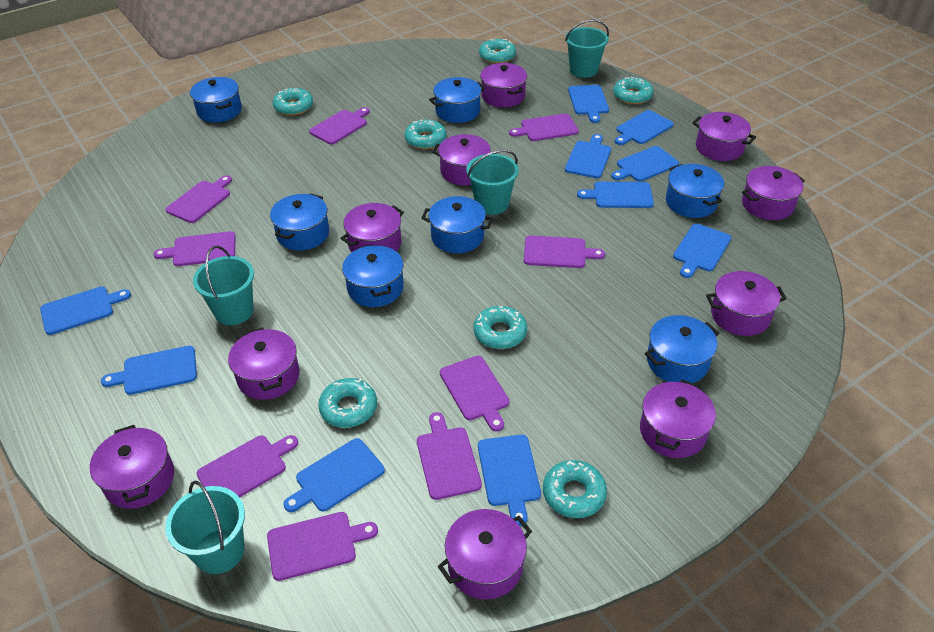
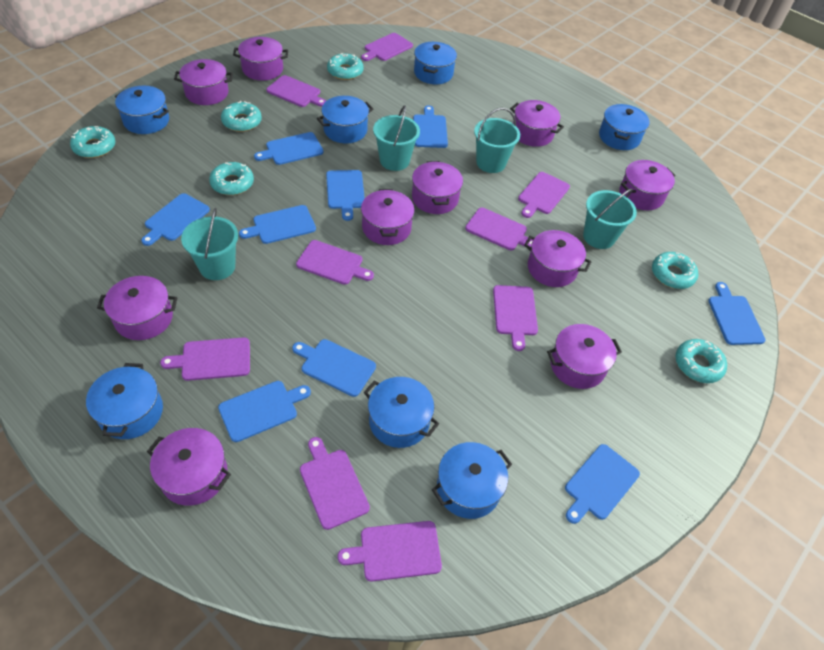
blue cutting board: [40,286,131,335] [101,346,197,395] [284,438,385,512] [478,435,541,526] [565,134,611,178] [568,85,609,123] [577,182,654,208] [611,146,679,182] [615,110,674,145] [673,224,731,278] = 10 -> [141,193,210,246] [218,381,311,442] [239,205,316,244] [254,132,324,165] [292,339,376,397] [326,170,365,221] [413,105,448,148] [565,444,640,524] [708,282,766,345] = 9
turquoise donut: [273,88,313,116] [318,378,377,428] [404,120,447,149] [474,306,527,349] [479,39,516,63] [543,460,607,518] [613,77,653,104] = 7 -> [70,126,115,158] [209,162,254,195] [221,101,262,132] [327,53,364,80] [652,252,698,289] [675,339,727,383] = 6

